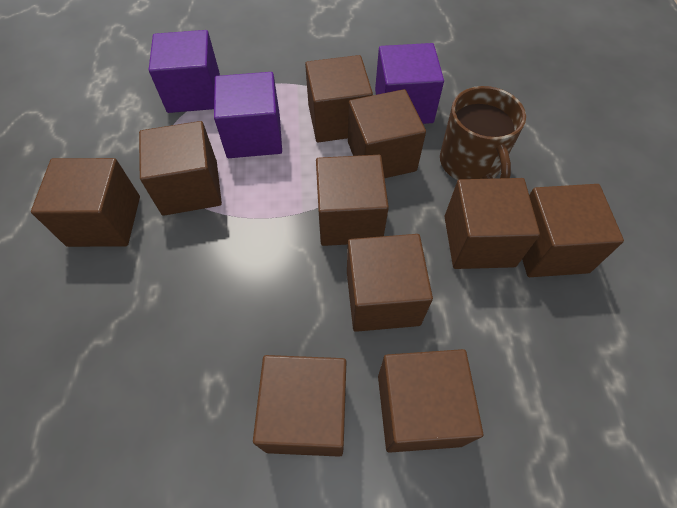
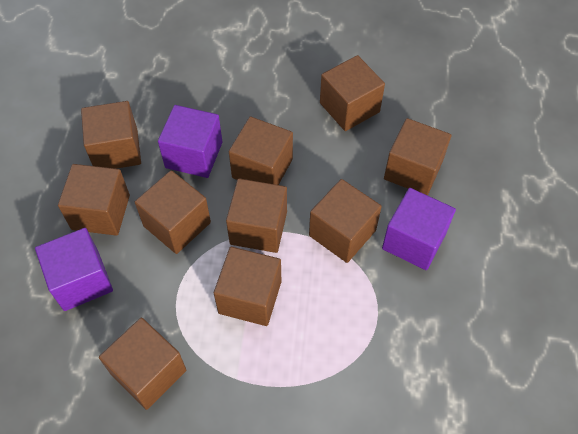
brown mug: [440,86,526,180] = 1 -> none = 0

